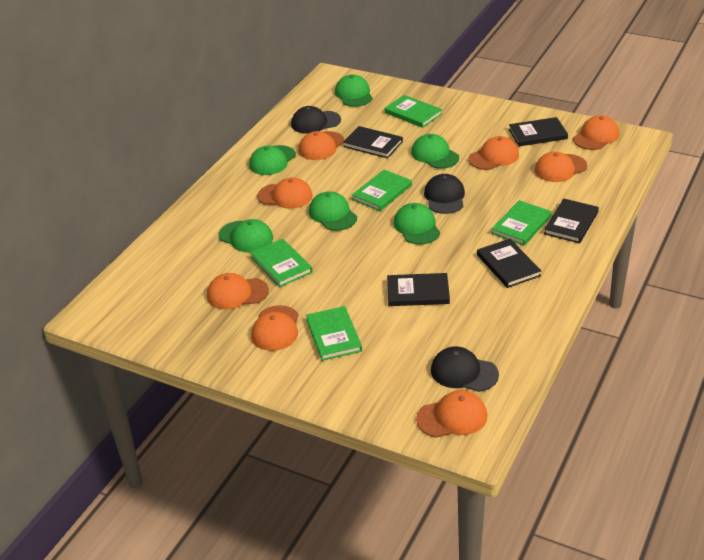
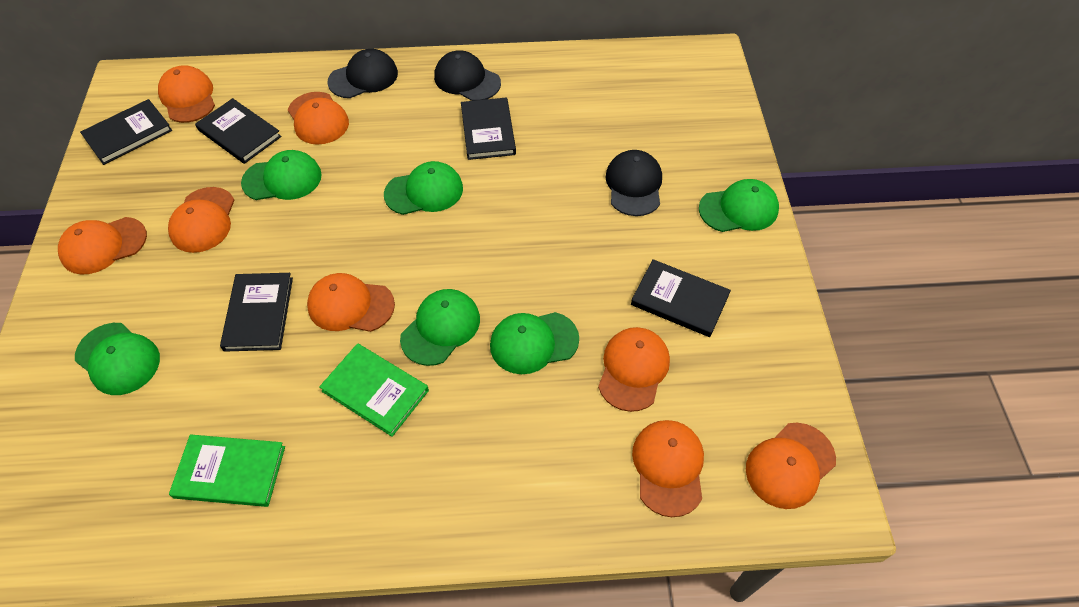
green book: [250,239,313,287] [306,306,362,361] [352,170,412,211] [385,95,442,128] [491,200,552,246] = 5 -> [169,434,285,507] [319,343,429,437] = 2

